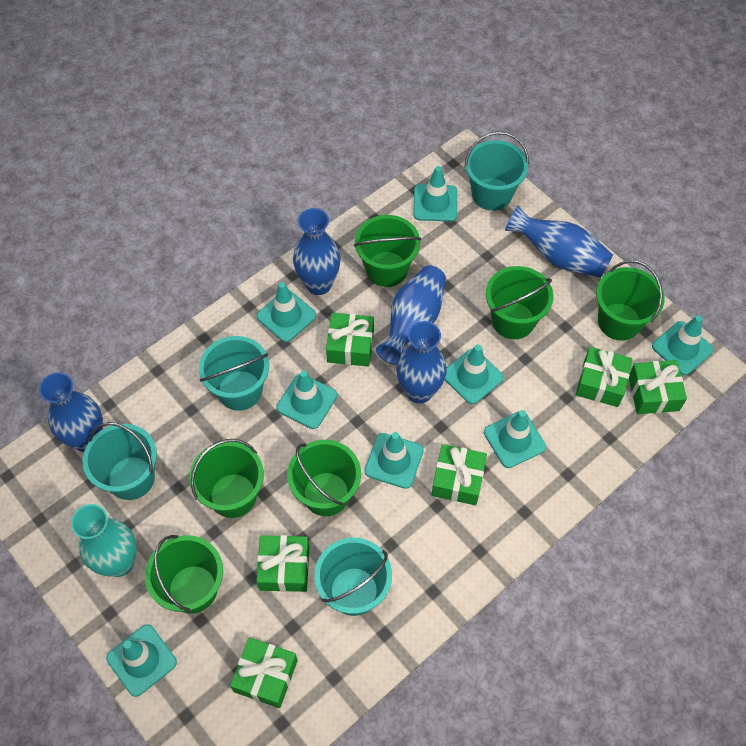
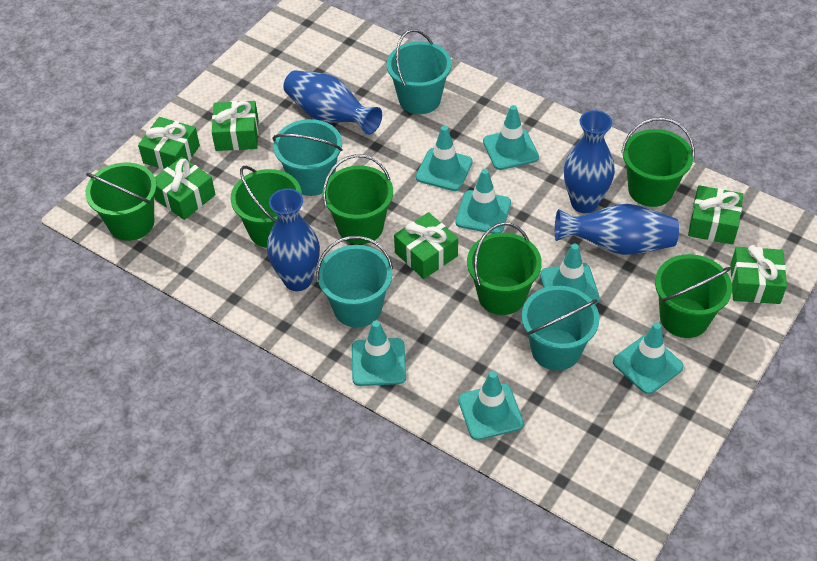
blue vase: [39,372,103,452] [293,208,341,295] [376,265,446,365] [396,321,447,404] [505,205,613,278] = 5 -> [267,188,320,291] [284,70,382,135] [555,204,679,255] [564,110,615,213] = 4
turquoise traffic cone: [106,624,177,697] [257,282,316,342] [277,371,337,429] [365,432,424,489] [413,166,457,222] [445,345,504,404] [484,410,546,468] [652,315,714,375] = 8 -> [352,321,406,386] [416,126,473,191] [455,169,511,234] [458,371,524,440] [483,105,539,170] [540,244,599,304] [613,323,684,394] = 7
turquoise vase: [71,504,137,577] = 1 -> none = 0

